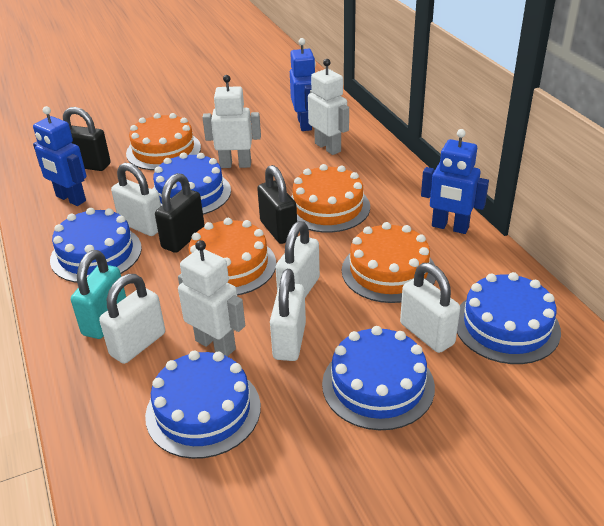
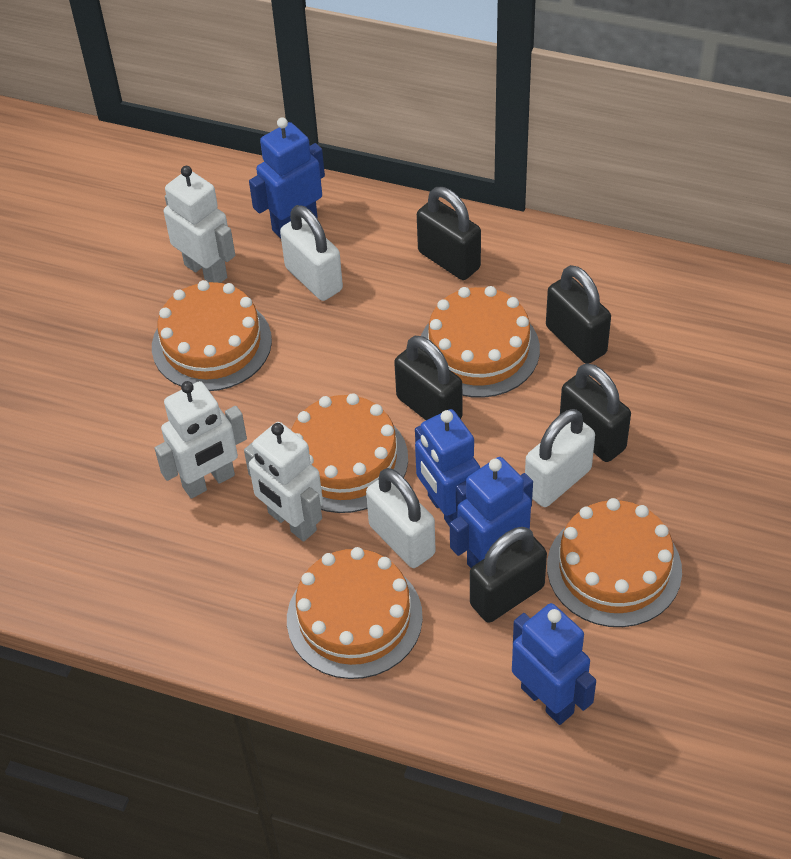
black padlock: [63,107,110,171] [155,173,205,253] [257,165,298,244] = 3 -> [394,336,463,420] [417,187,481,280] [470,527,547,623] [546,265,611,364] [560,363,631,462] = 5
blue cake: [50,208,142,283] [145,350,261,459] [152,152,231,215] [322,326,435,430] [457,272,561,364] = 5 -> none = 0
blue robot: [33,106,86,206] [290,38,316,131] [421,129,489,234] = 3 -> [249,117,325,238] [415,409,480,527] [450,457,533,568] [512,603,596,725] = 4
orange cake: [126,113,201,170] [189,218,276,295] [291,164,370,233] [342,222,436,303] = 4 -> [152,280,272,391] [287,547,423,679] [291,393,408,513] [421,286,540,398] [547,498,682,627] = 5
turquoise padlock: [71,250,126,339] = 1 -> none = 0
white padlock: [99,274,165,364] [111,163,161,236] [270,269,306,361] [275,221,320,297] [400,263,460,353] = 5 -> [280,205,343,301] [366,468,436,568] [525,409,595,507] = 3

